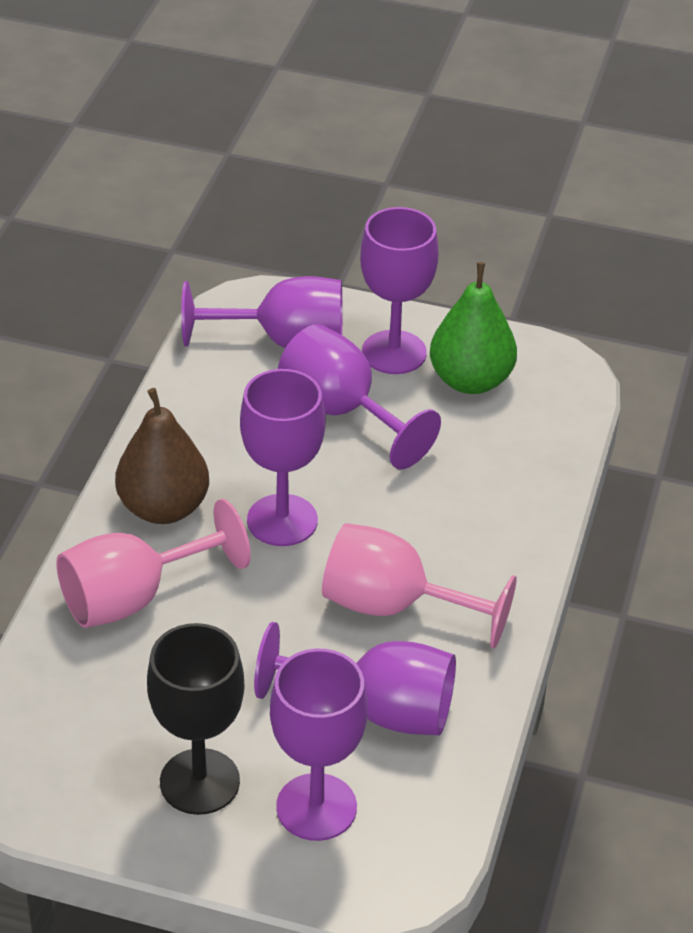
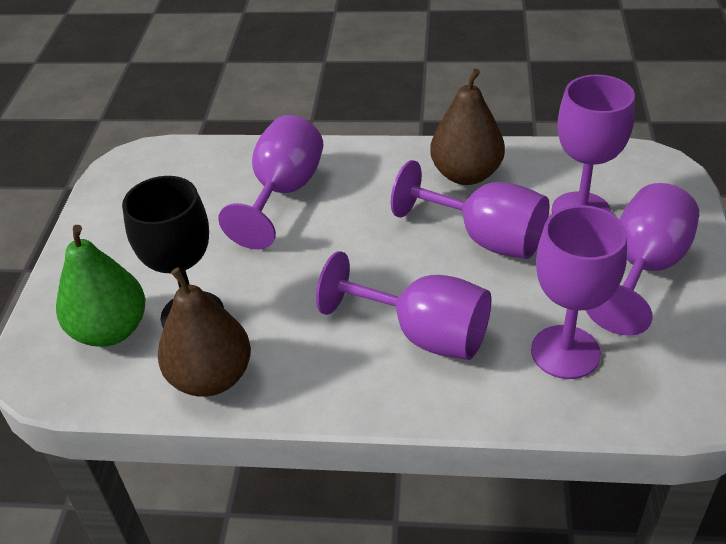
brown pear: [115,388,209,524] = 1 -> [158,267,251,397] [430,69,505,185] = 2
pink goblet: [56,499,251,628] [322,523,517,649] = 2 -> none = 0

